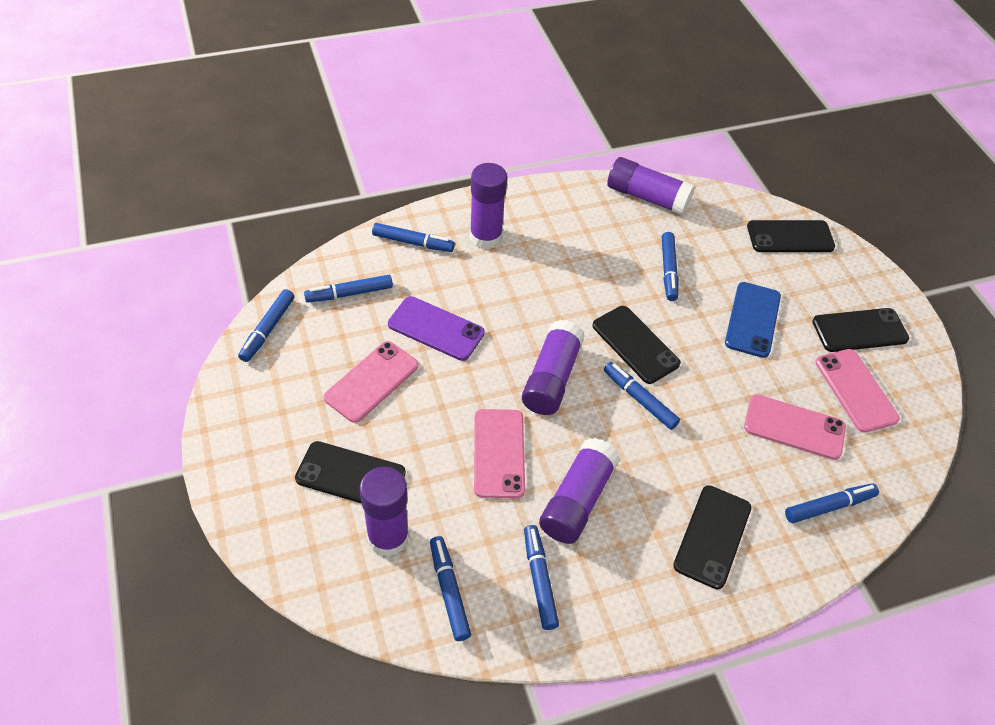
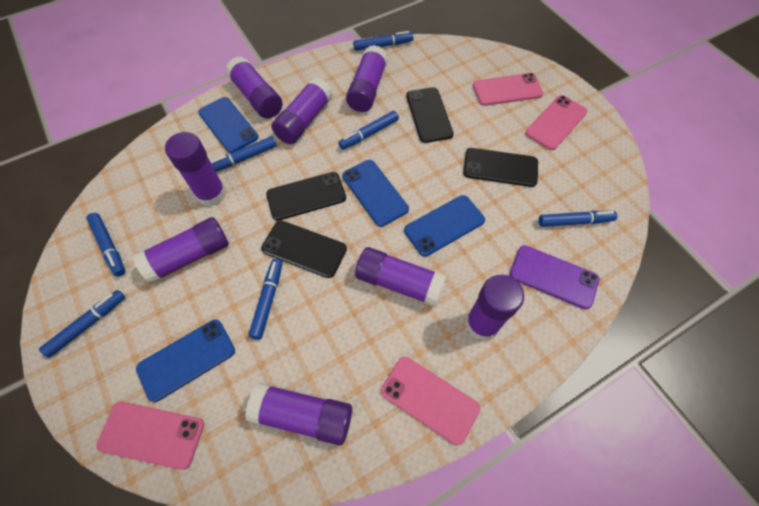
black phone: [295,441,406,503] [592,306,681,384] [673,485,751,589] [747,220,835,252] [812,308,909,352] = 5 -> [261,220,347,278] [266,172,346,221] [406,87,454,143] [463,148,538,187] = 4
blue marker: [238,289,295,362] [304,275,393,303] [372,223,455,252] [430,536,471,641] [524,525,559,630] [604,362,680,430] [662,232,679,301] [785,483,879,523] = 8 -> [39,290,125,358] [86,213,125,276] [210,136,277,172] [248,259,283,340] [338,111,399,150] [353,31,413,51] [539,211,617,227] = 7
blue phone: [725,282,781,358] = 1 -> [136,319,235,402] [198,97,258,153] [342,160,409,227] [404,195,485,257] = 4
purple glue stick: [360,467,409,557] [470,163,507,249] [522,320,585,415] [539,438,620,544] [607,157,695,215] = 5 -> [133,217,229,284] [165,132,226,206] [226,56,282,118] [245,382,352,446] [272,77,333,144] [346,45,388,112] [355,247,447,307] [466,275,524,341] = 8

